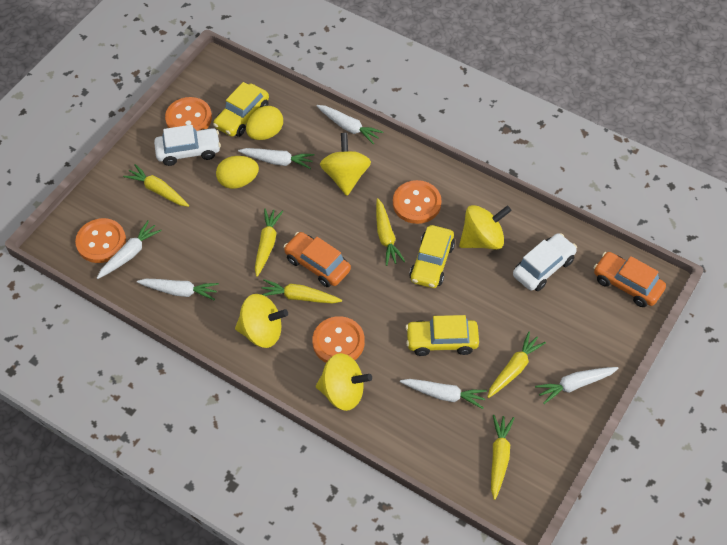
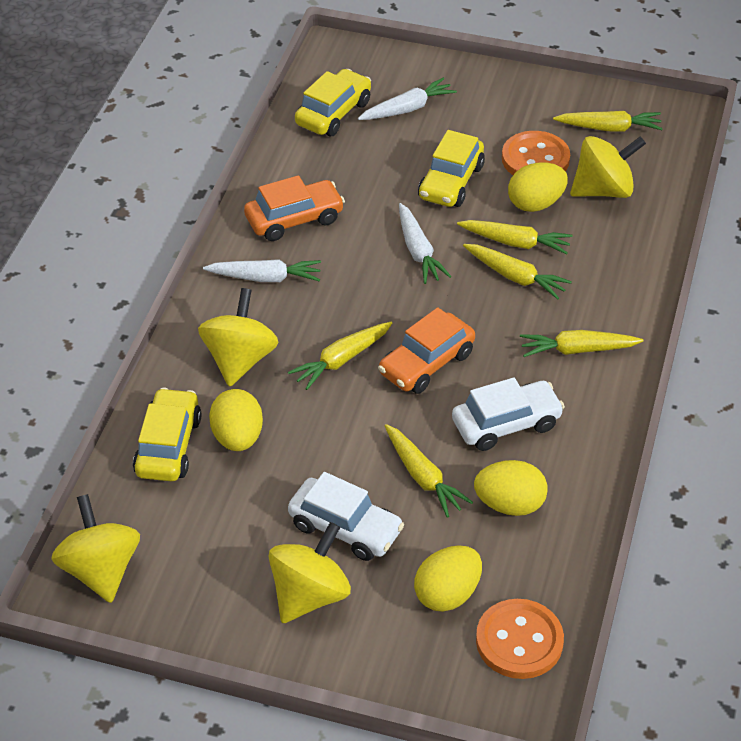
orange button: [75,218,126,263] [165,97,212,131] [312,316,365,363] [393,180,442,224] = 4 -> [476,599,564,679] [502,131,570,175] = 2
white carrot: [97,221,162,279] [137,279,219,301] [238,148,314,169] [317,105,383,144] [400,379,487,409] [535,367,619,404] = 6 -> [203,259,321,282] [358,78,457,120] [399,203,452,284] = 3
yellow egg: [216,156,259,189] [246,106,283,140] = 2 -> [209,389,263,451] [414,545,482,612] [474,460,548,516] [508,163,568,212] = 4

